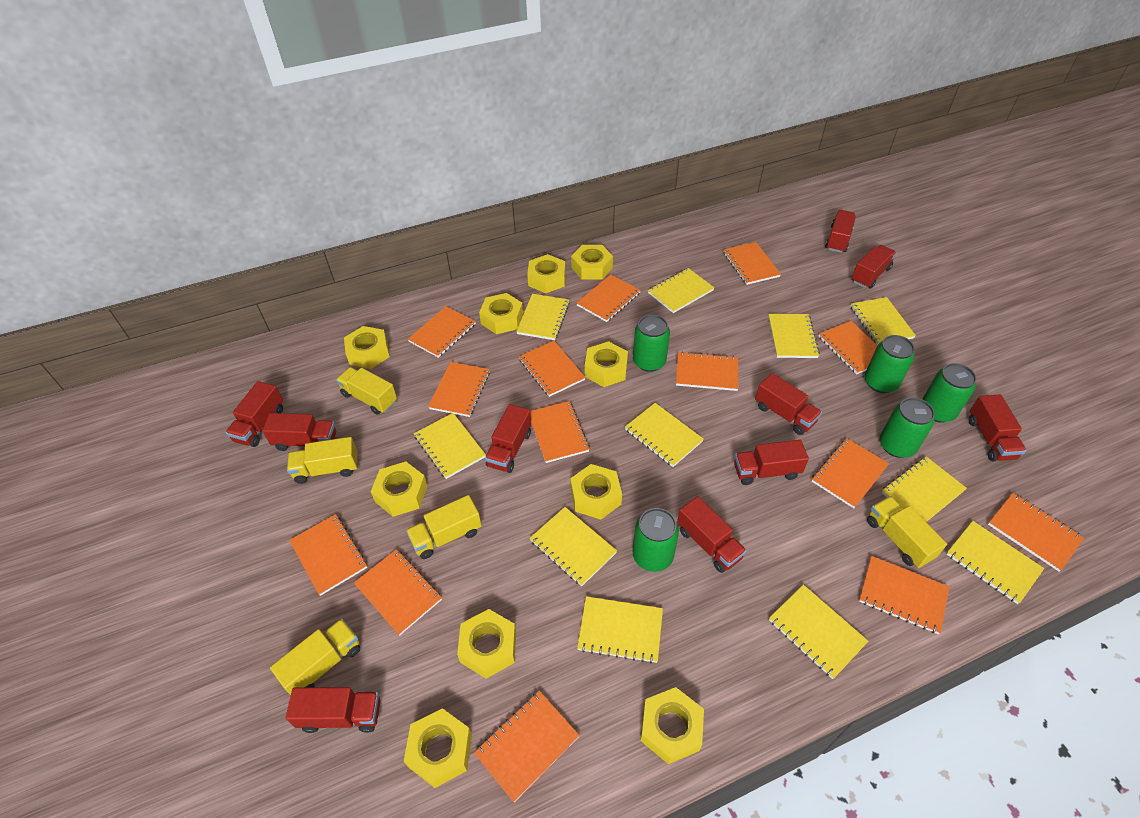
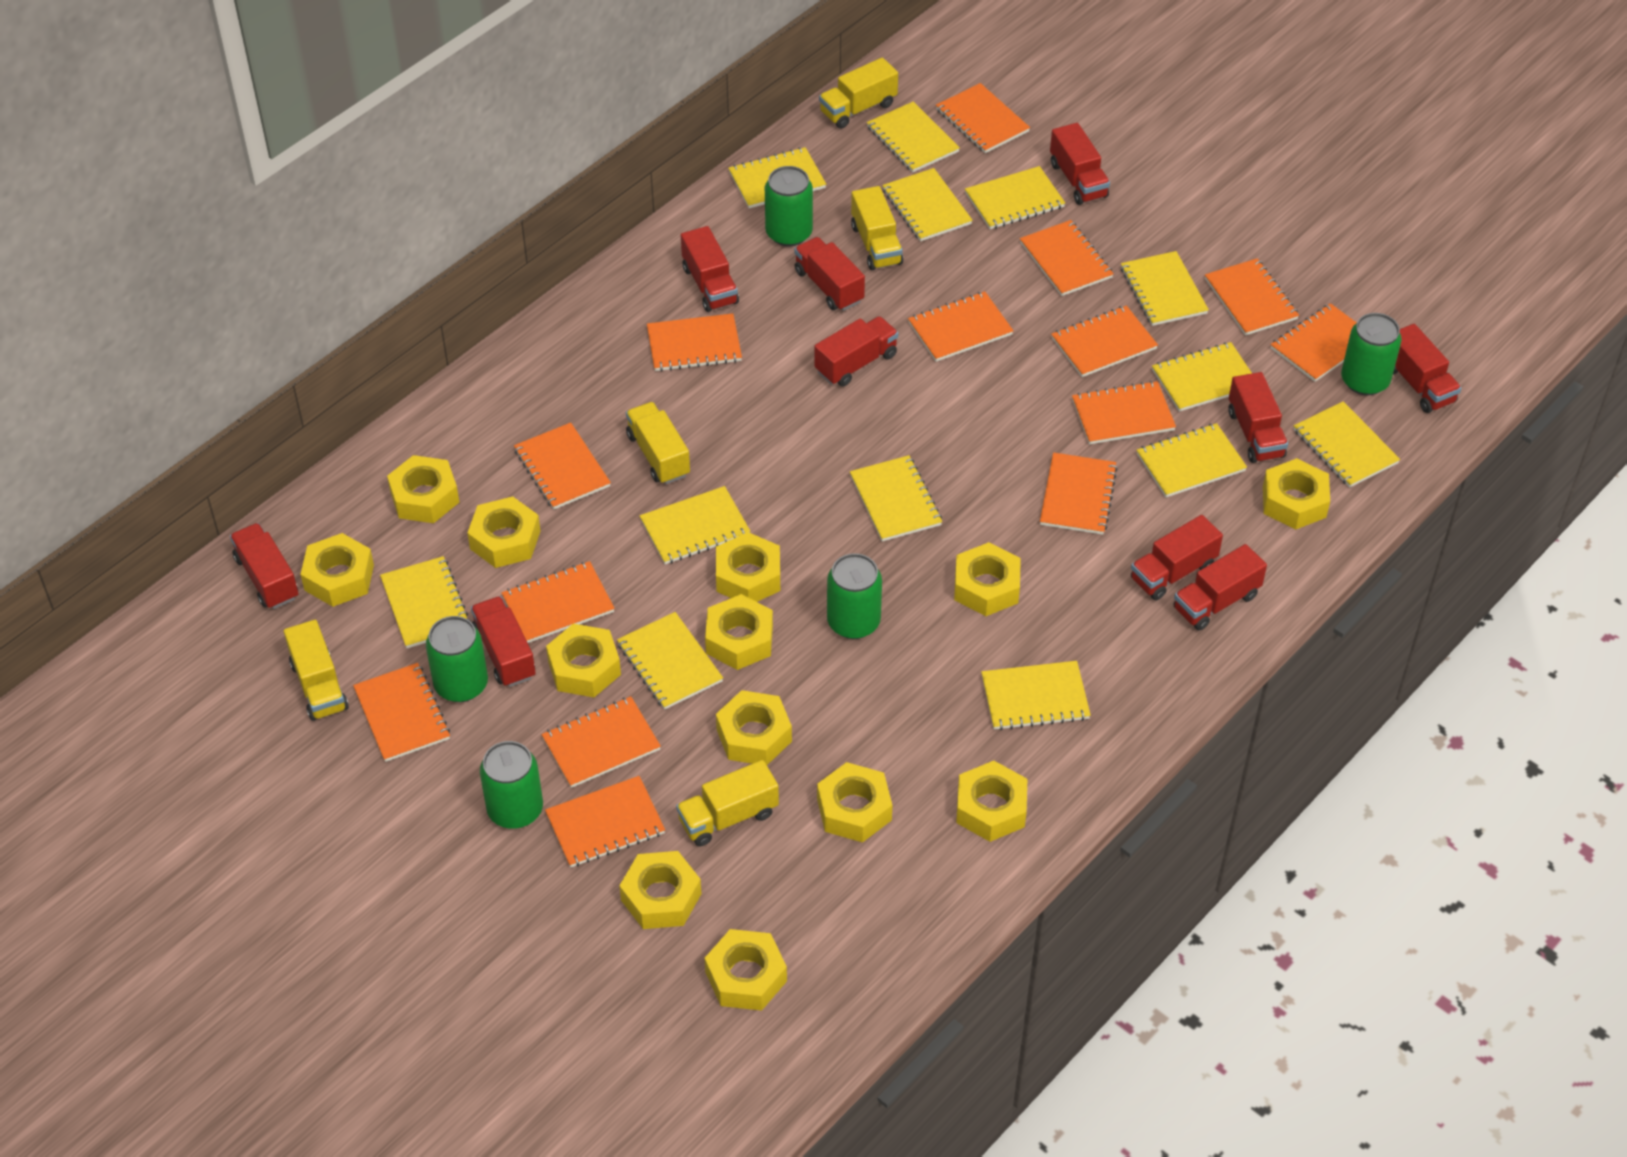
yellow notebook: [414,413,486,479] [516,294,570,340] [530,507,617,586] [577,596,663,663] [625,403,704,467] [648,268,714,313] [768,314,820,358] [769,585,868,679] [850,297,916,345] [881,456,967,522] [946,521,1044,604] = 11 -> [380,556,470,648] [617,612,723,710] [640,486,750,564] [728,147,826,208] [850,455,942,541] [867,101,960,172] [882,168,973,241] [965,166,1065,229] [981,661,1091,730] [1121,251,1209,326] [1137,423,1247,497] [1152,342,1252,412] [1294,401,1400,488] = 13
yellow nut: [344,326,390,369] [371,462,427,517] [404,708,472,788] [457,609,516,679] [479,293,523,334] [527,254,566,293] [570,464,622,520] [571,245,613,280] [585,341,628,387] [640,687,704,764] = 10 -> [300,533,374,607] [387,455,459,523] [467,496,540,568] [546,624,621,697] [619,851,701,929] [705,594,773,670] [705,929,787,1011] [716,532,780,602] [716,690,792,765] [817,762,892,843] [954,542,1021,616] [956,761,1027,842] [1263,458,1330,530] = 13

